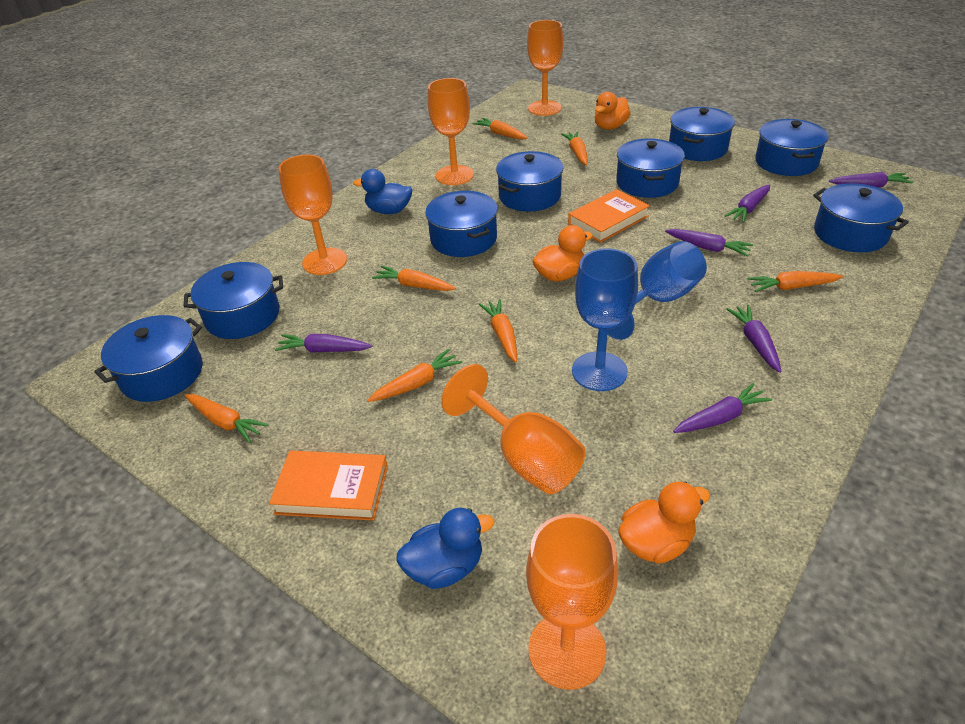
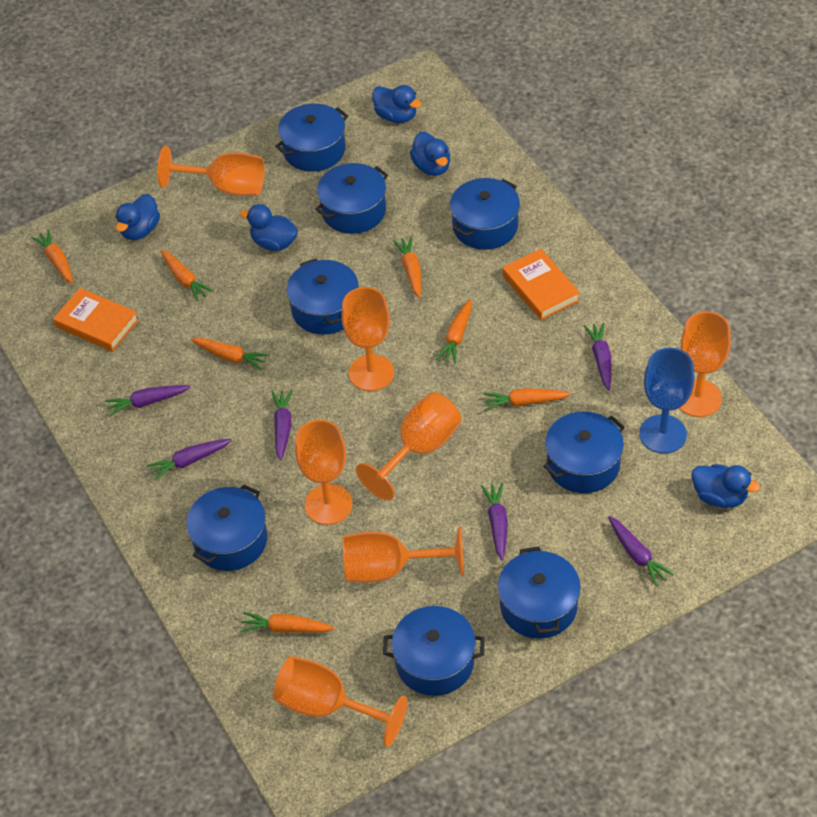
blue duck: [353,169,412,214] [396,508,494,589] = 2 -> [116,194,160,240] [240,204,298,251] [372,85,421,123] [410,132,450,176] [692,464,760,508] = 5
blue goblet: [572,248,638,391] [607,241,707,340] = 2 -> [639,348,695,454] = 1
orange duck: [533,225,593,281] [595,92,631,130] [618,482,710,564] = 3 -> none = 0
orange goblet: [279,154,347,275] [428,78,474,185] [441,364,586,494] [526,514,618,690] [527,20,563,116] = 5 -> [157,146,265,196] [273,656,408,747] [295,420,353,525] [342,287,394,391] [343,526,464,583] [356,392,461,501] [679,311,731,417] = 7

